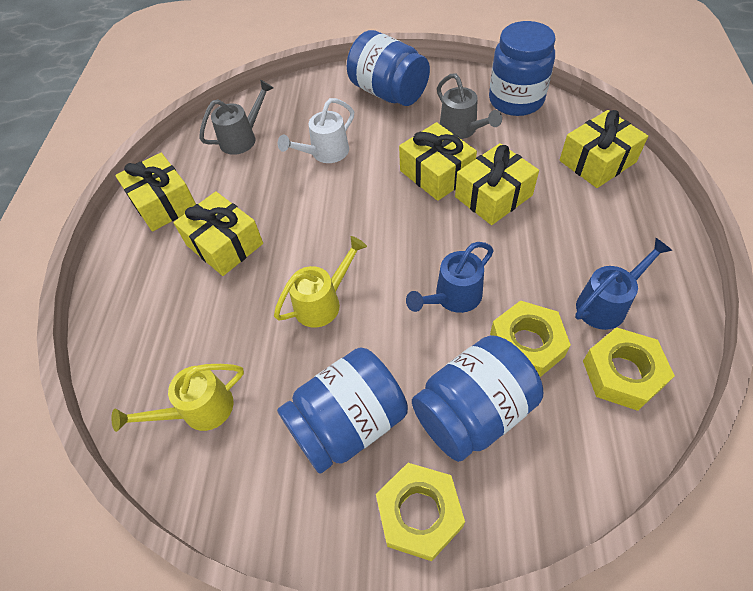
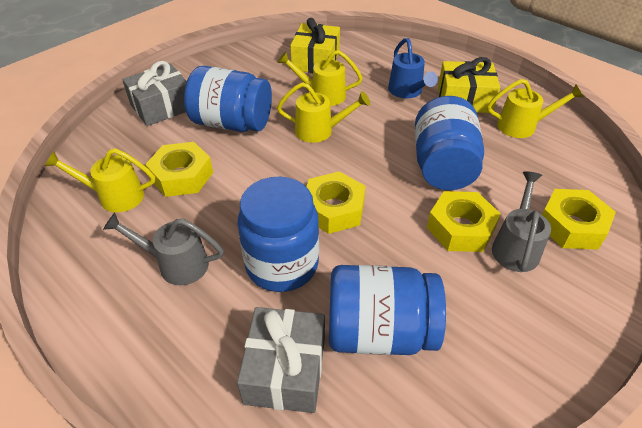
blue watering can: [406,242,494,313] [575,238,673,330] = 2 -> [388,38,438,98] = 1
grey gift: none = 0 -> [122,61,187,126] [237,307,325,413] = 2
white watering can: [278,98,354,163] = 1 -> none = 0
yellow gift: [115,153,196,231] [173,191,263,276] [399,122,477,201] [455,143,539,225] [560,110,648,188] = 5 -> [290,18,340,73] [438,57,500,113] = 2
yellow nut: [376,463,465,561] [490,300,571,377] [583,327,675,411] = 3 -> [145,142,213,197] [307,171,366,234] [427,191,501,252] [542,189,616,250] = 4
yellow watering can: [111,364,244,432] [274,236,367,328] = 2 -> [44,148,155,212] [277,50,363,106] [277,82,370,143] [487,79,584,138] = 4

